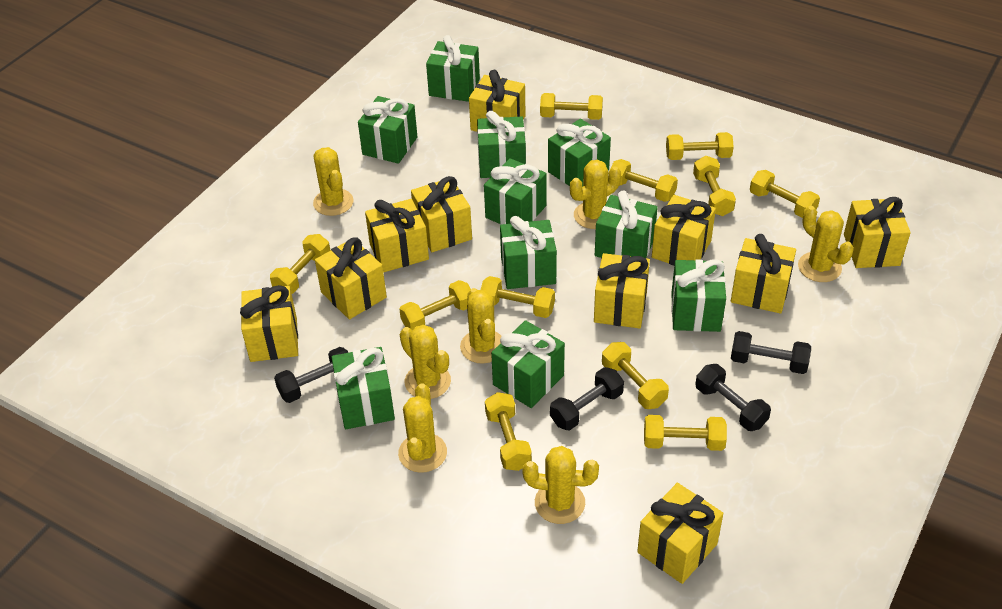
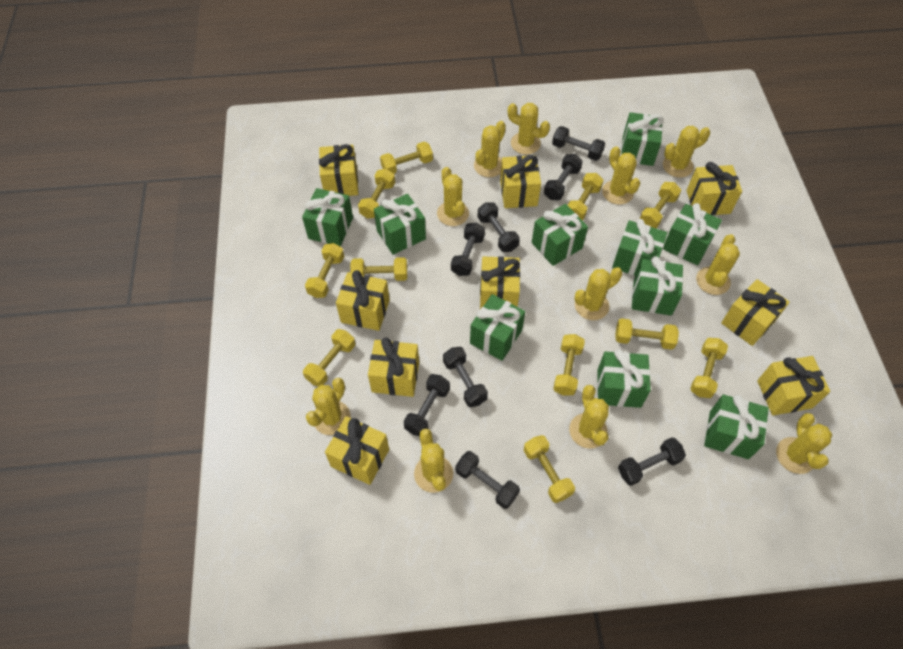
black dumbbell: [274,347,349,403] [550,367,624,430] [695,364,771,431] [731,331,811,374] = 4 -> [404,374,450,436] [443,347,488,407] [451,223,485,276] [455,451,520,509] [478,202,520,252] [544,154,583,200] [552,126,605,161] [618,437,686,486] = 8
yellow cactus: [313,147,353,216] [398,383,447,473] [400,325,451,399] [460,288,502,364] [522,446,599,524] [570,160,621,229] [798,206,854,282] = 7 -> [306,378,351,435] [414,429,453,493] [437,167,469,226] [474,121,506,177] [508,103,550,155] [569,385,609,449] [575,267,622,320] [602,146,640,205] [663,126,710,178] [696,234,740,295] [776,413,832,474] = 11
yellow gift: [240,285,298,362] [315,237,387,319] [365,199,429,272] [411,176,472,252] [469,70,526,132] [594,253,650,328] [637,483,723,584] [652,195,716,266] [731,234,796,314] [844,197,911,268] = 10 -> [319,144,358,196] [325,416,389,485] [336,270,390,331] [368,338,419,397] [480,256,520,309] [500,155,541,208] [687,162,742,215] [721,279,790,346] [757,356,830,415] = 9

